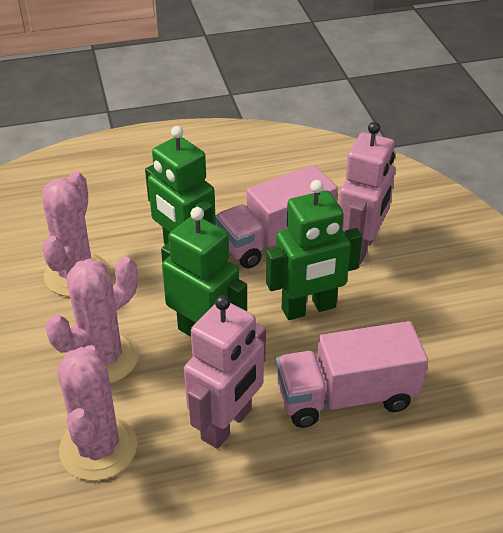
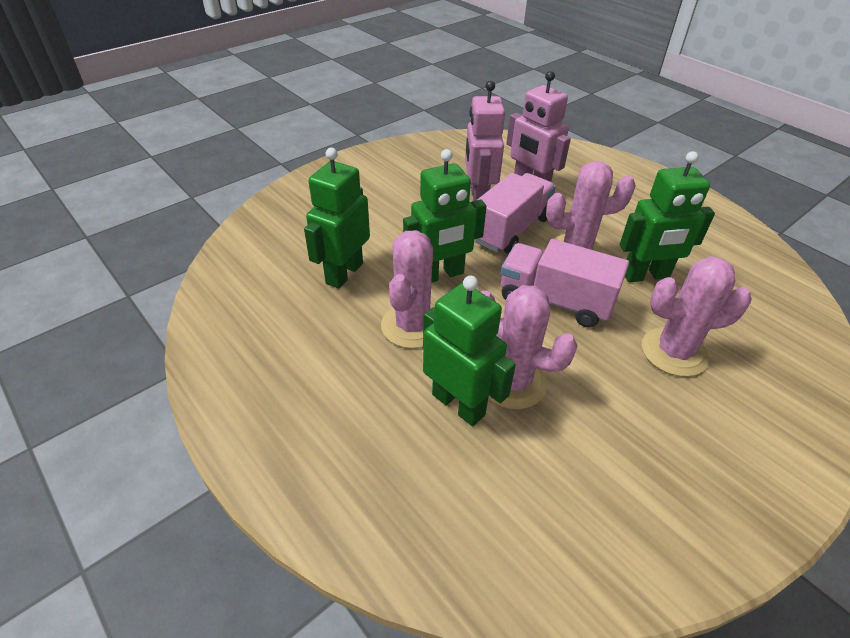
green robot: [145,126,216,245] [161,207,247,337] [266,180,362,320] = 3 -> [304,148,370,289] [403,149,487,283] [423,276,516,426] [620,151,715,282] = 4
pink cactus: [42,171,109,297] [46,257,138,384] [57,345,137,481] = 3 -> [381,230,433,348] [481,285,578,409] [546,161,636,253] [642,256,752,377] = 4

